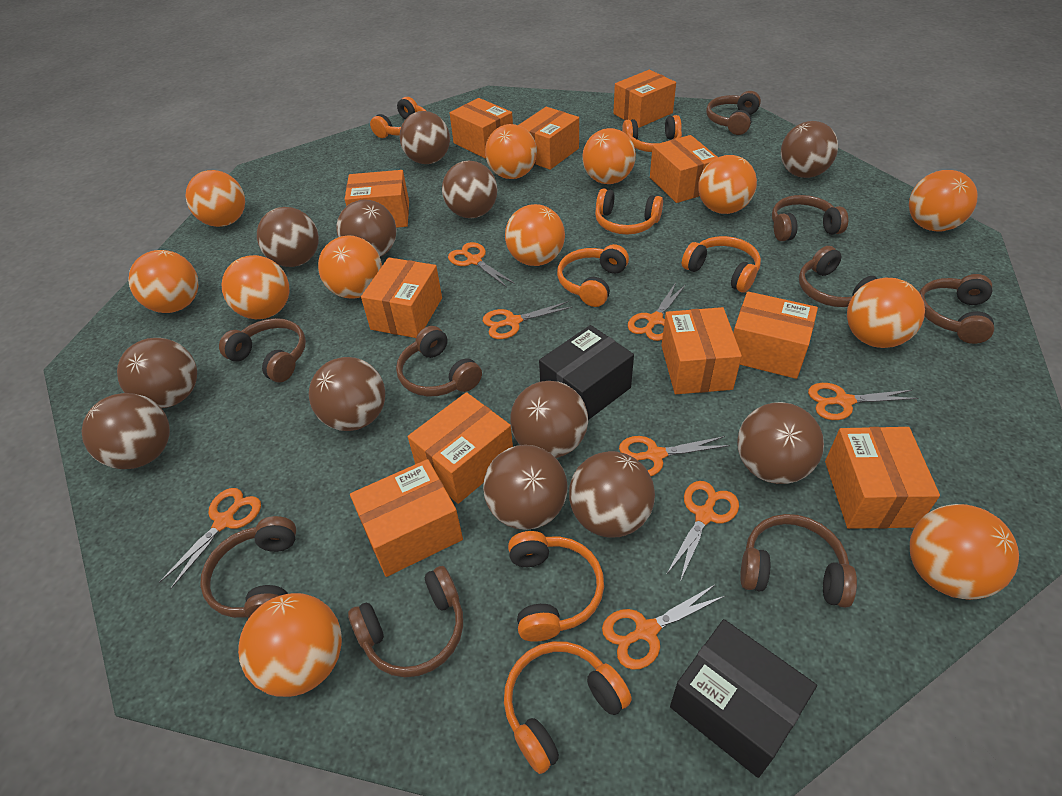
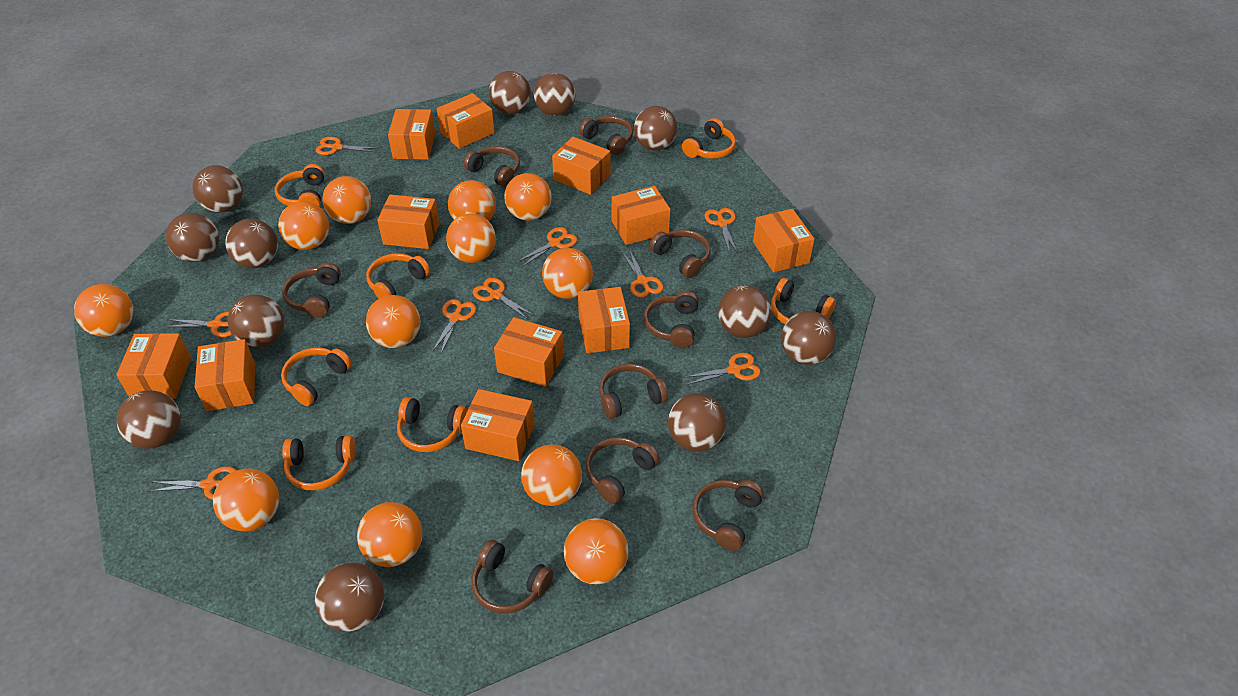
black box: [539,325,634,420] [670,619,817,778] = 2 -> none = 0
orange scissors: [159,488,261,589] [448,242,515,287] [483,301,573,339] [602,584,725,670] [619,436,730,476] [628,283,686,341] [666,481,739,582] [808,383,918,420] = 8 -> [151,466,236,500] [164,312,232,337] [316,137,377,155] [432,299,476,353] [473,278,534,319] [517,227,577,267] [622,249,663,298] [683,353,761,385] [704,208,737,254] = 9

